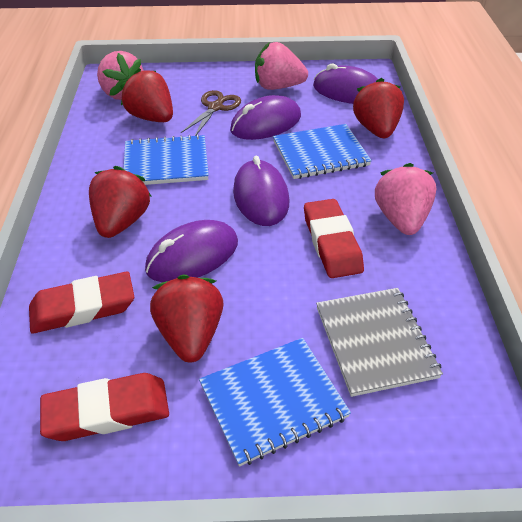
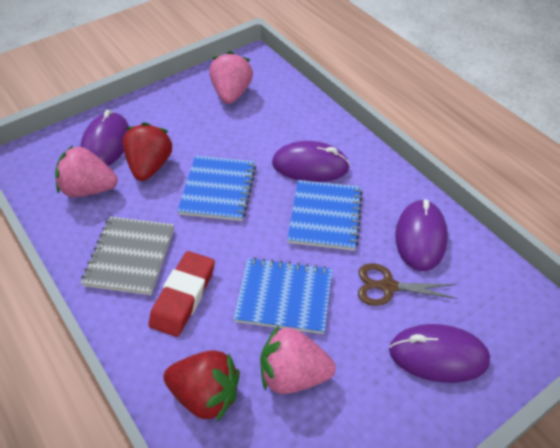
red eraser: [29,272,134,334] [40,373,169,441] [304,199,364,278] = 3 -> [148,251,215,337] = 1
red strawberry: [89,166,152,238] [120,68,173,122] [150,275,224,363] [353,78,404,138] = 4 -> [122,122,172,181] [163,350,240,422] = 2

